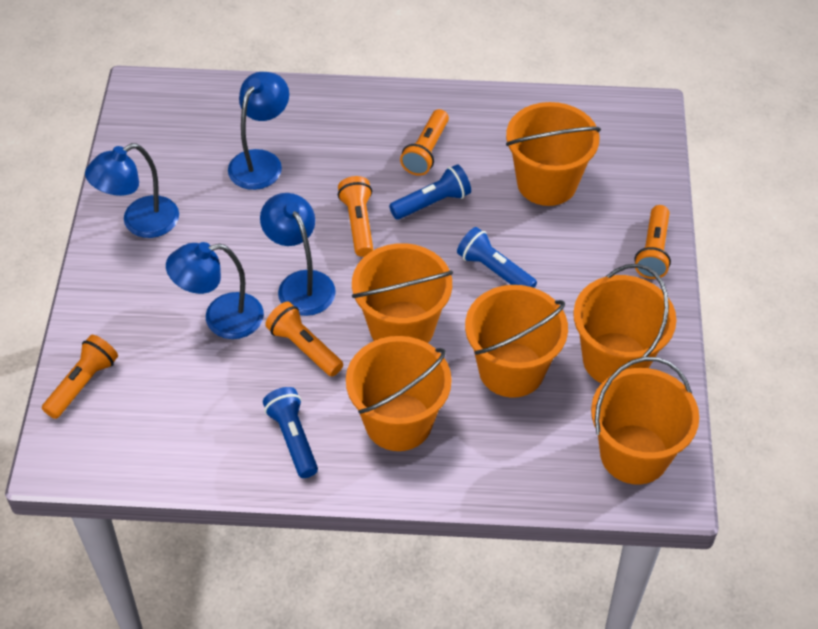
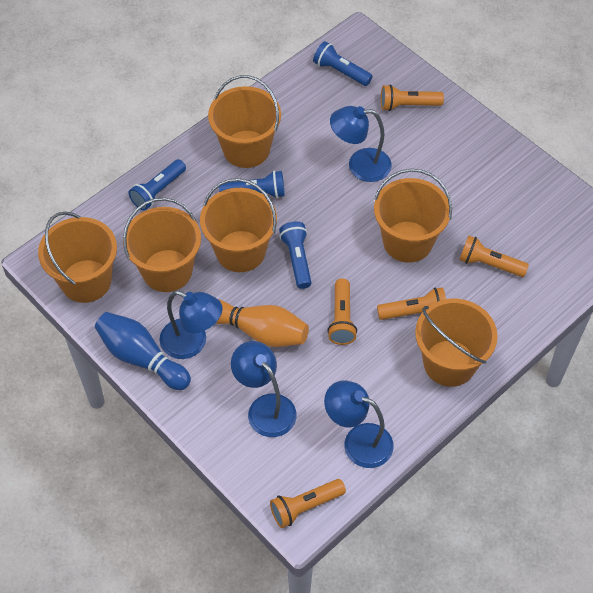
blue bowling pin: none = 0 -> [95,312,191,390] = 1
blue flashlight: [263,387,318,478] [389,164,471,220] [457,227,537,288] = 3 -> [129,159,186,211] [219,171,285,198] [279,222,312,289] [313,41,373,86] = 4
orange bowling pin: none = 0 -> [215,300,309,347] = 1

